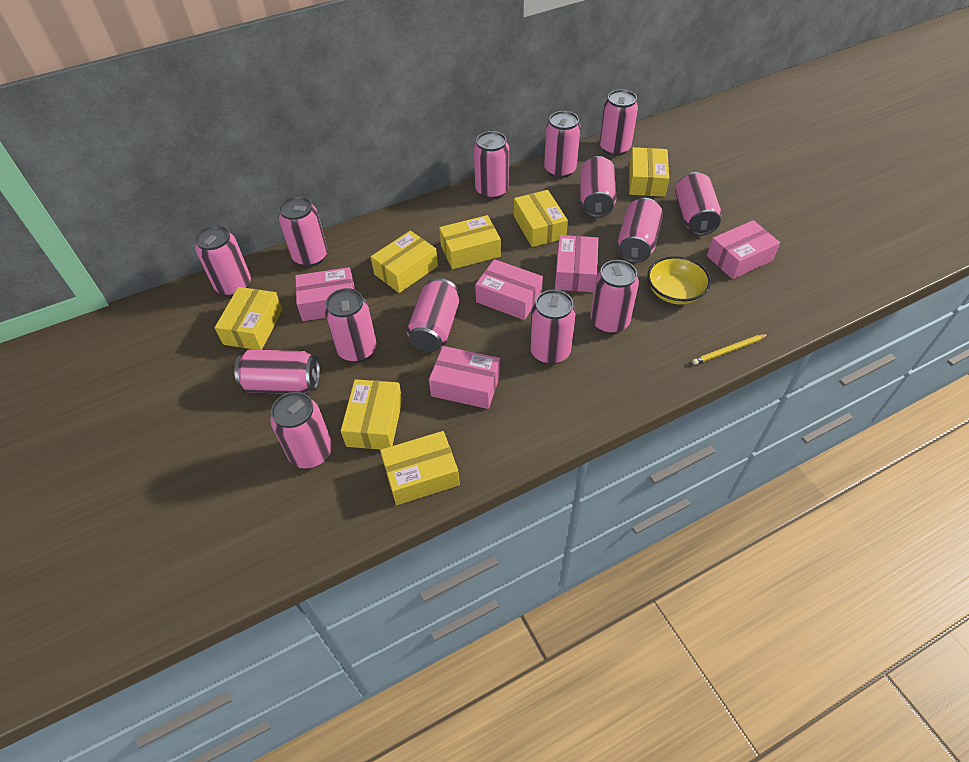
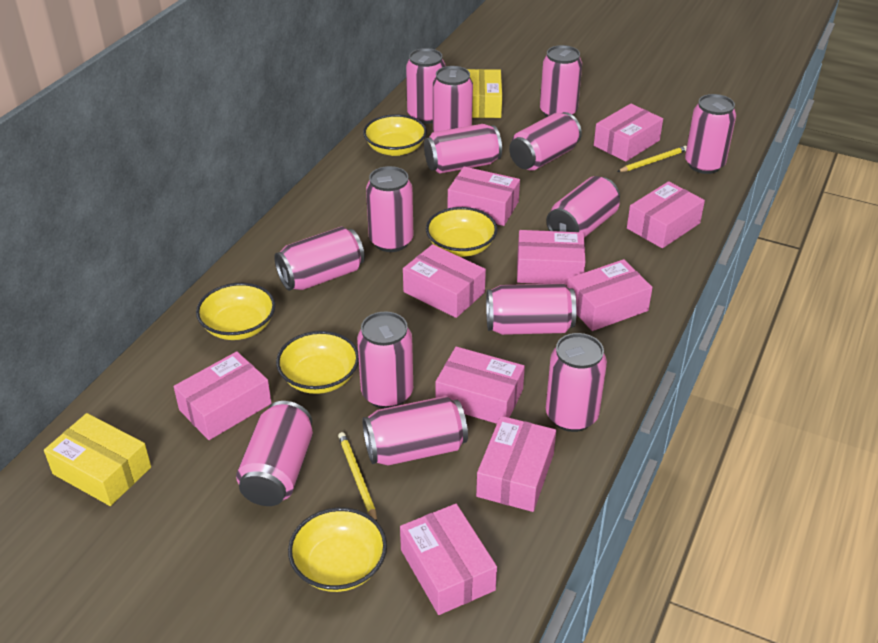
pink box: [295,267,355,321] [429,346,500,409] [475,259,543,320] [555,235,598,292] [707,220,780,279] = 5 -> [174,351,272,440] [400,504,497,615] [403,244,486,318] [435,347,525,424] [448,167,520,226] [476,416,556,512] [517,230,585,285] [567,259,653,331] [594,104,663,162] [627,181,705,248] = 10
yellow bowl: [647,256,711,304] = 1 -> [196,283,275,340] [276,331,359,394] [288,507,387,592] [363,114,427,156] [426,207,498,257] = 5
yellow box: [215,287,283,350] [341,379,403,450] [371,231,438,293] [380,431,460,505] [439,215,501,269] [514,190,568,247] [629,147,669,197] = 7 -> [44,413,151,506] [467,69,502,118] = 2
yellow pencil: [692,334,769,365] = 1 -> [338,432,377,521] [617,146,687,172] = 2

